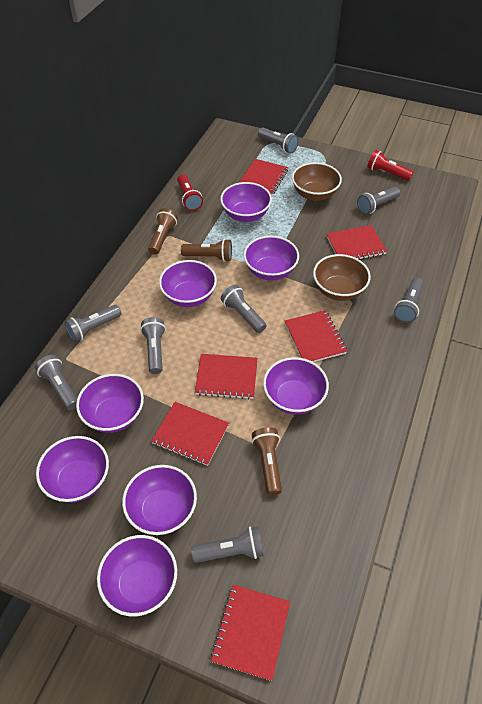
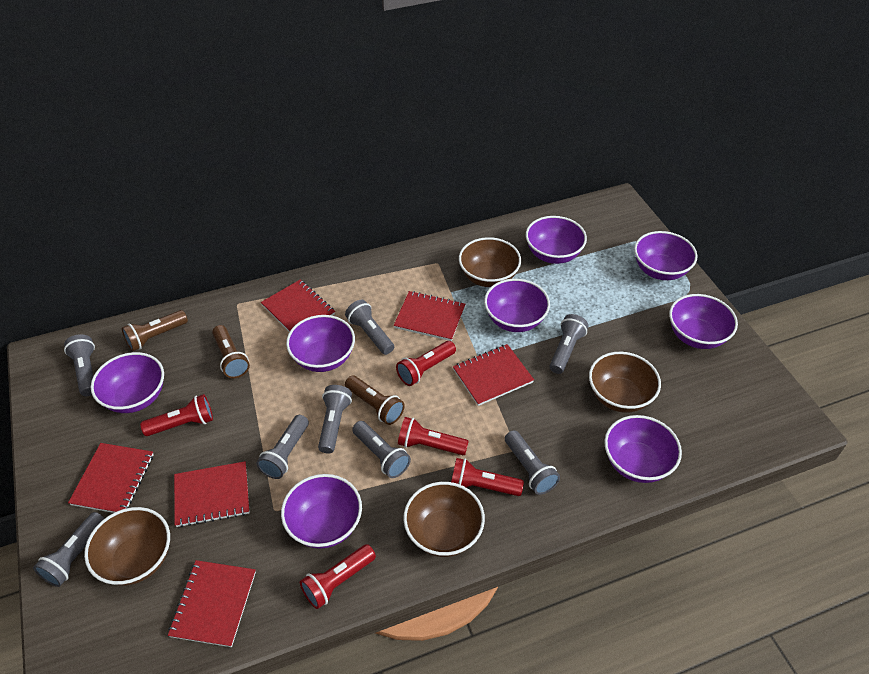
brown bowl: [292,162,342,201] [313,254,371,301] = 2 -> [84,507,170,586] [403,482,485,557] [459,237,521,287] [589,352,661,413] = 4
red flashlight: [177,174,203,211] [367,150,413,181] = 2 -> [140,394,213,436] [300,544,376,609] [396,341,456,386] [398,417,469,455] [451,458,524,496] = 5

